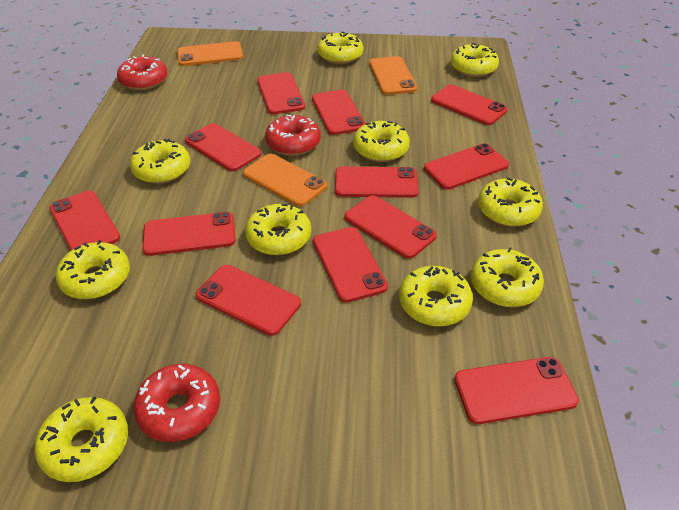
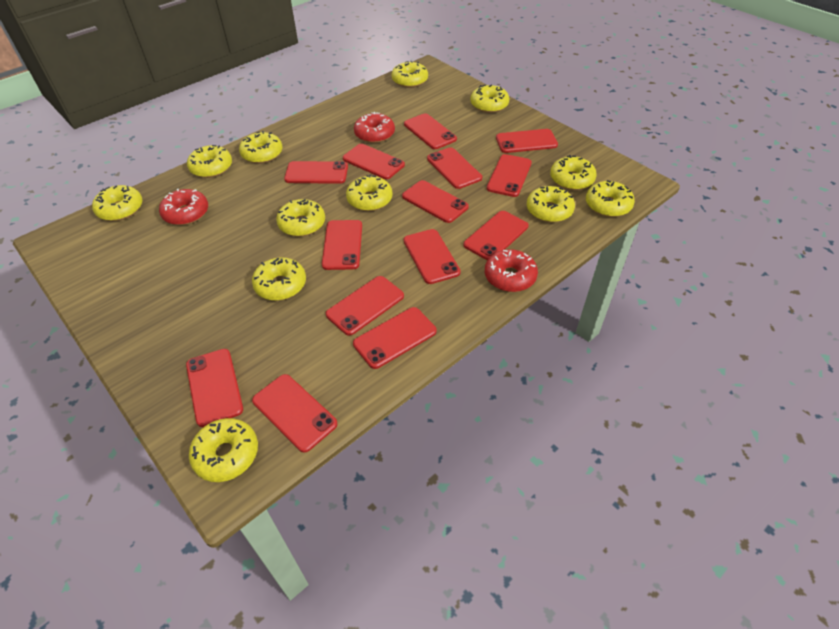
orange phone: [177,41,243,66] [243,154,327,206] [369,56,417,95] = 3 -> none = 0
red phone: [49,191,120,250] [142,212,236,256] [185,123,261,171] [196,265,301,336] [257,72,305,114] [312,90,366,135] [313,227,388,303] [335,166,419,198] [345,195,437,259] [424,143,509,190] [431,84,508,125] [454,357,579,424] = 12 -> [186,349,243,427] [252,374,337,453] [284,161,348,184] [322,220,362,270] [326,276,404,336] [343,144,405,179] [353,307,437,369] [402,180,469,223] [404,113,457,149] [404,229,461,284] [427,147,482,189] [463,211,528,260] [487,154,532,197] [496,129,558,153] = 14
yellow donut: [35,396,128,482] [56,240,130,299] [130,139,190,184] [245,204,311,255] [317,31,363,64] [353,121,410,162] [399,266,473,326] [451,43,499,77] [471,247,544,307] [478,178,543,227] = 10 -> [92,185,142,221] [187,145,232,178] [189,418,258,482] [239,131,282,164] [252,257,306,301] [276,199,325,237] [346,174,393,211] [391,61,428,88] [470,85,510,113] [527,186,575,223] [550,155,597,190] [586,180,635,217] = 12

